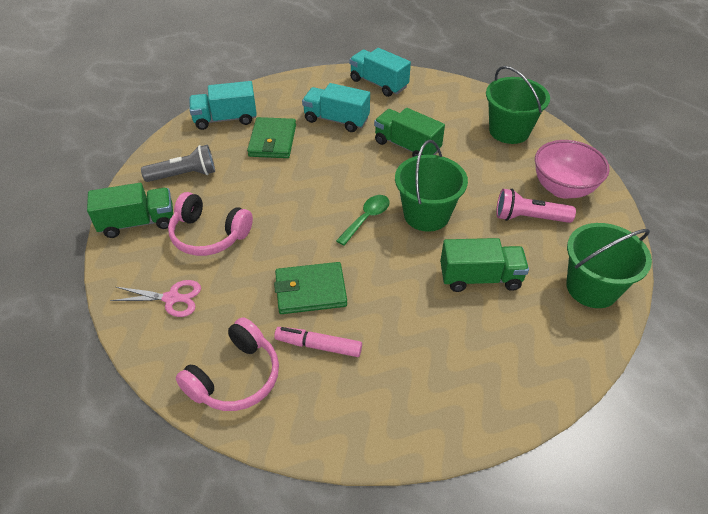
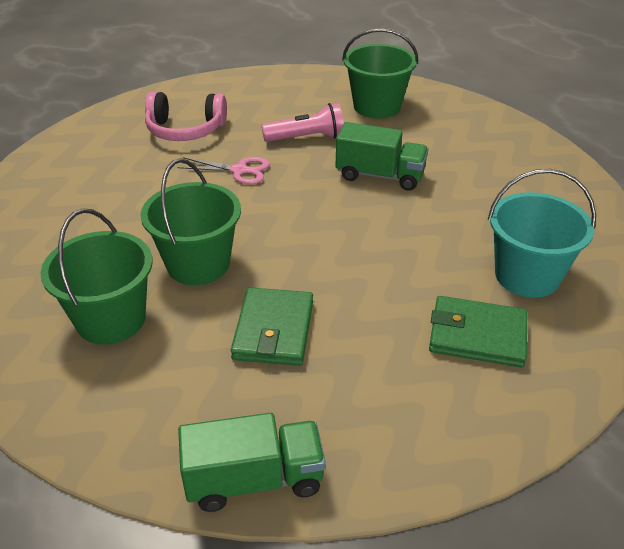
green spoon: [336,195,390,246] = 1 -> none = 0
green truck: [87,183,173,238] [374,108,445,157] [440,238,529,292] = 3 -> [178,413,326,512] [336,122,428,191] = 2
grey flashlight: [141,145,215,182] = 1 -> none = 0
pink bowl: [535,140,610,199] = 1 -> none = 0
pink headphones: [168,192,253,256] [176,317,279,411] = 2 -> [145,92,227,141] = 1
pink marker: [274,327,362,357] = 1 -> none = 0
turquoise bucket: none = 0 -> [488,169,596,298] = 1
turquoise truck: [189,81,257,130] [302,83,370,132] [349,48,411,97] = 3 -> none = 0

